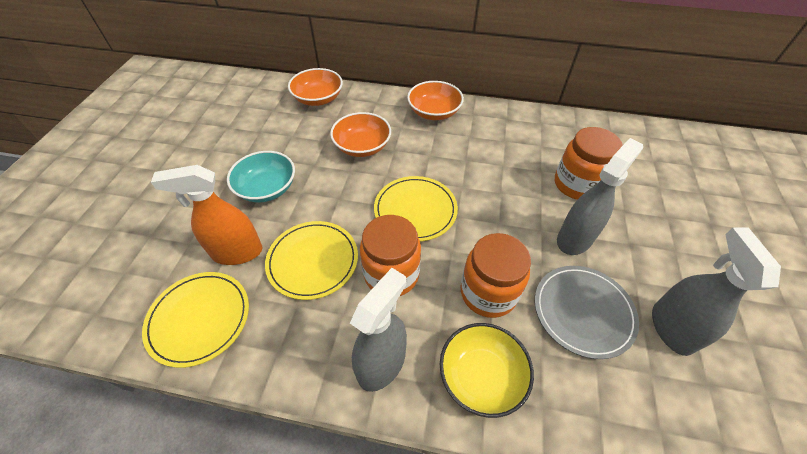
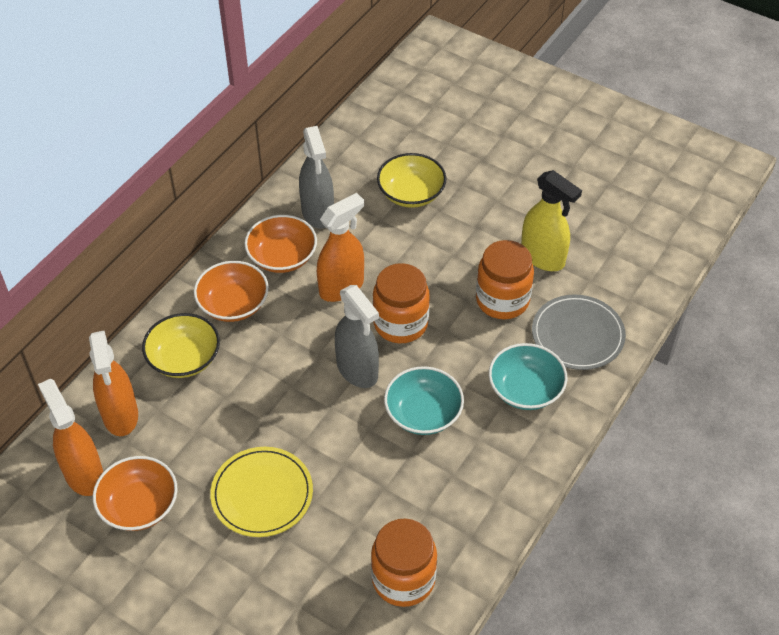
grey spray bottle: [350,268,407,392] [557,138,643,255] [652,227,781,356] = 3 -> [299,126,334,229] [335,285,379,388] = 2
orange spray bottle: [151,165,262,265] = 1 -> [38,379,103,496] [89,331,138,436] [317,193,364,302] = 3
turquoise bowl: [227,151,295,202] = 1 -> [384,366,464,435] [489,343,567,410] = 2
yellow bowl: [440,323,534,418] = 1 -> [142,313,220,378] [377,153,446,208] = 2
yellow plate: [142,272,249,368] [265,221,358,300] [374,176,458,241] = 3 -> [210,447,313,537] = 1
yellow spray bottle: none = 0 -> [521,170,582,271] = 1

